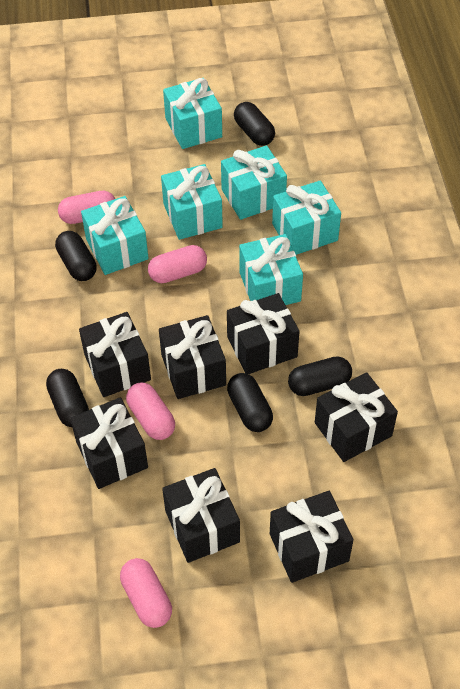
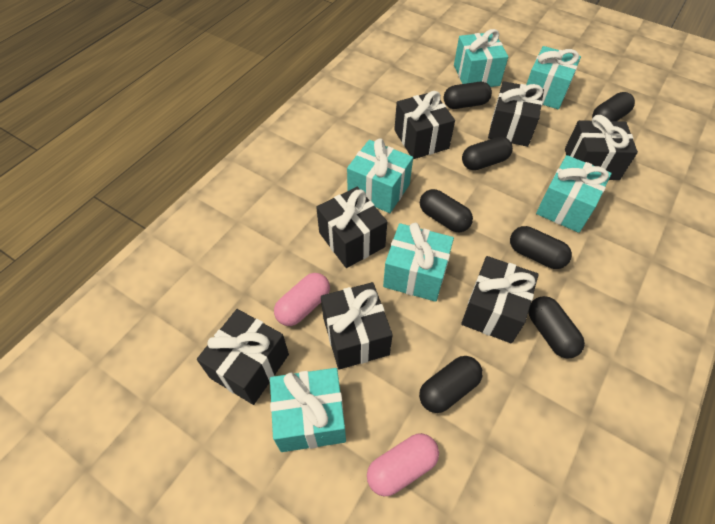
black capsule: [46,369,89,427] [55,231,97,281] [227,373,273,432] [234,102,275,146] [288,356,352,396] = 5 -> [419,356,483,413] [420,189,473,232] [444,82,492,109] [462,137,513,170] [510,226,572,269] [528,296,585,358] [592,92,635,121] = 7
pink capsule: [58,191,115,224] [120,558,172,628] [126,383,175,440] [148,245,207,283] = 4 -> [274,273,330,326] [367,433,439,496] = 2

